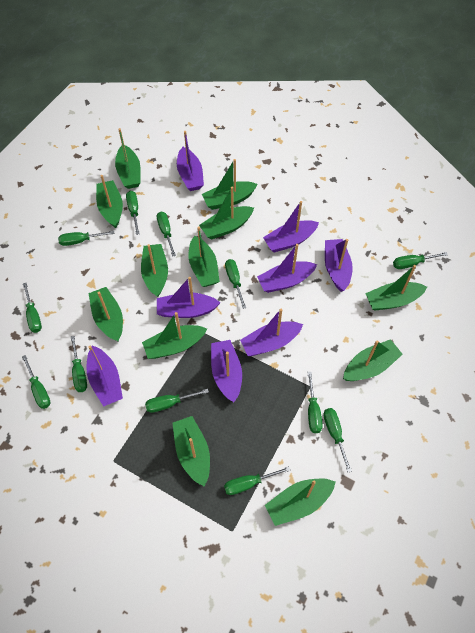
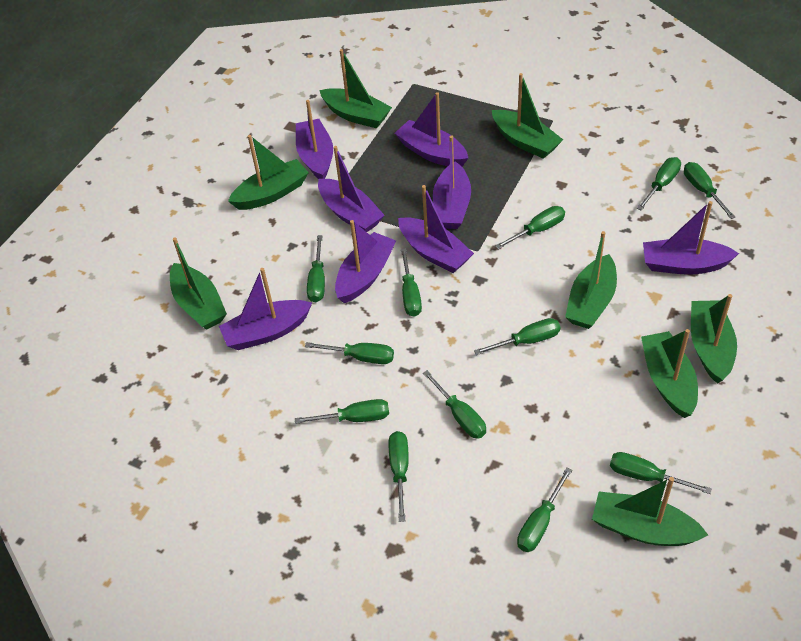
green boat: [88,287,123,341] [96,175,123,228] [115,128,141,189] [141,244,168,297] [142,312,207,359] [172,416,210,486] [189,226,220,287] [199,187,254,240] [202,159,258,210] [265,478,336,526] [343,339,403,381] [365,265,427,311] = 12 -> [170,238,227,330] [228,135,309,210] [319,49,392,128] [492,73,563,159] [565,231,617,329] [592,477,708,546] [641,329,698,418] [691,294,737,384] = 8

